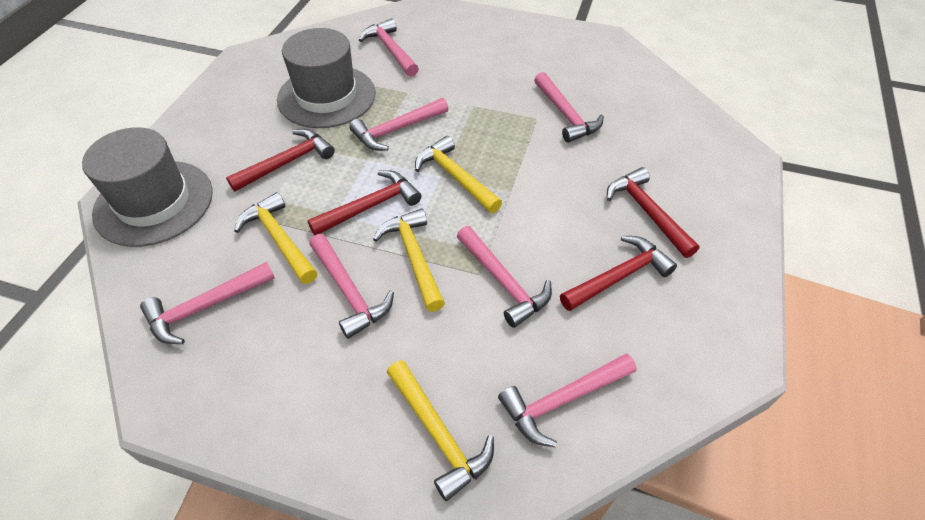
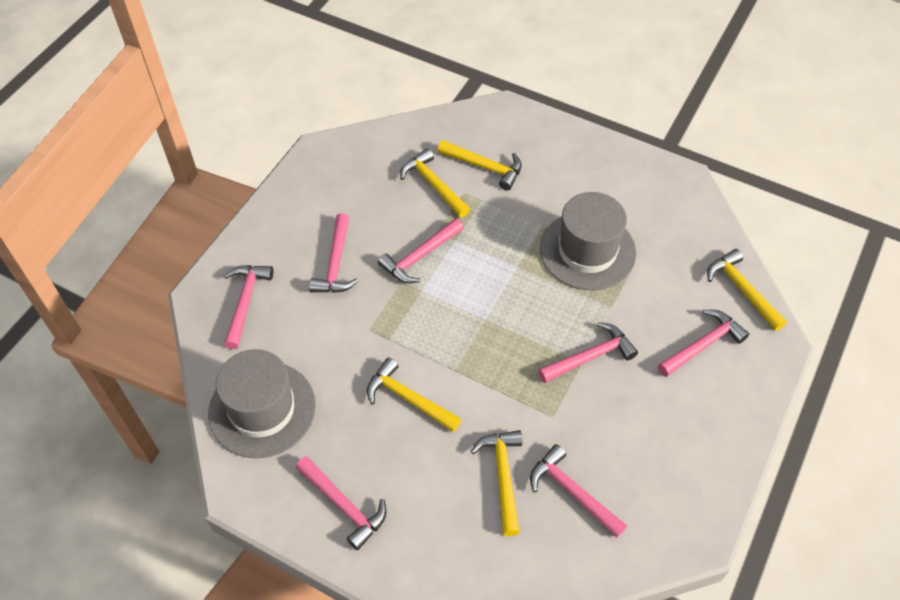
red hammer: [226,129,335,192] [307,170,422,235] [560,236,677,311] [607,167,699,258] = 4 -> none = 0
yellow hammer: [234,192,317,284] [373,208,445,312] [387,360,494,501] [415,136,502,213] = 4 -> [367,357,461,432] [400,148,470,218] [438,140,522,191] [471,430,522,536] [707,249,787,331] = 5

